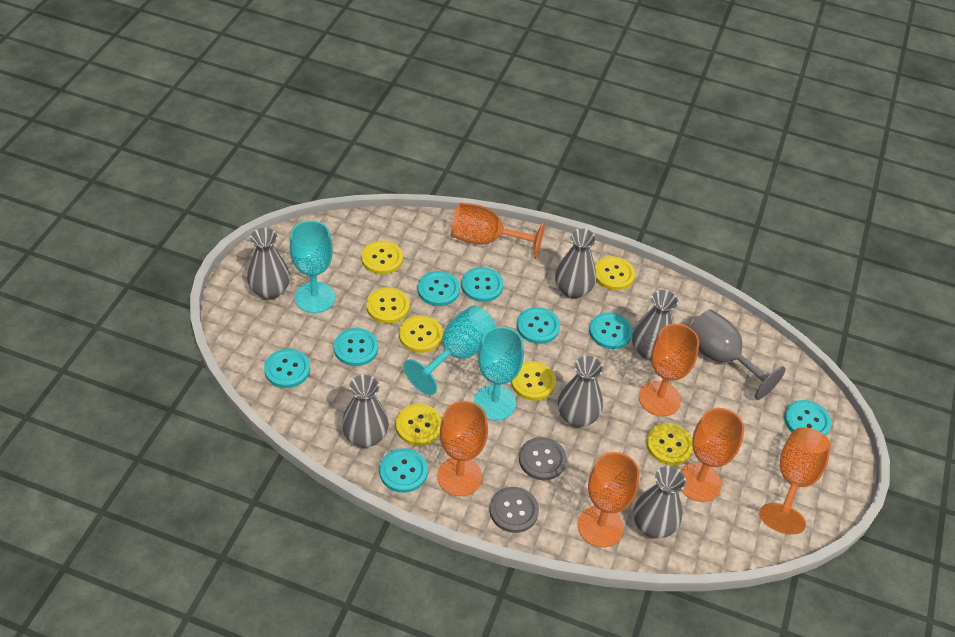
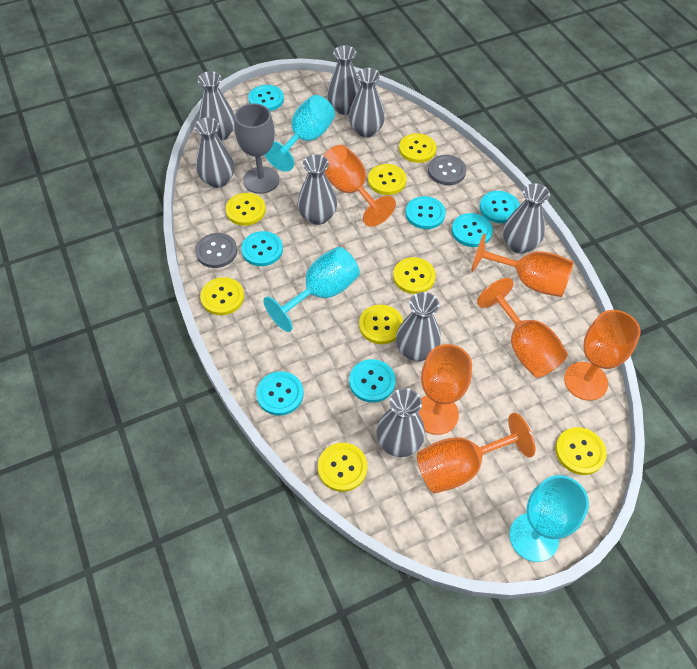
grey vase: [247,228,290,300] [342,375,389,447] [555,228,597,299] [558,356,603,427] [632,290,679,360] [633,466,686,538] = 6 -> [194,117,234,188] [197,71,235,141] [298,155,337,225] [327,45,360,115] [349,68,385,137] [376,388,425,457] [396,292,441,361] [503,183,550,253] = 8
turquoise button: [264,349,310,388] [334,328,378,366] [379,448,428,493] [418,271,460,306] [461,267,504,302] [517,307,560,344] [589,312,633,349] [784,400,831,436] = 8 -> [241,231,283,266] [248,85,284,111] [256,371,304,416] [349,359,396,403] [405,196,446,229] [452,213,493,247] [480,191,520,223] = 7
yellow button: [361,241,403,274] [366,287,410,324] [396,404,442,446] [399,315,443,353] [511,361,556,401] [595,256,635,290] [646,423,693,465] = 7 -> [200,277,244,315] [226,193,266,226] [318,443,367,492] [359,305,403,344] [368,164,406,195] [393,257,436,294] [399,133,436,163] [555,427,607,475] = 8

